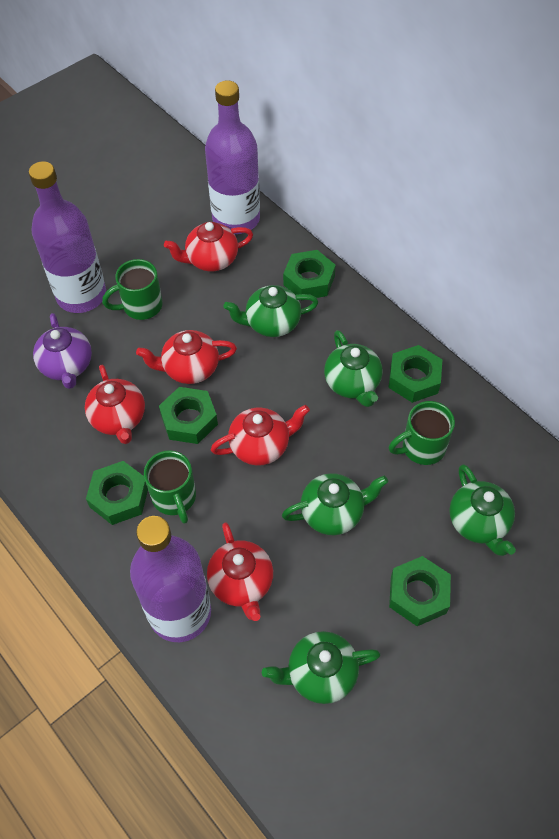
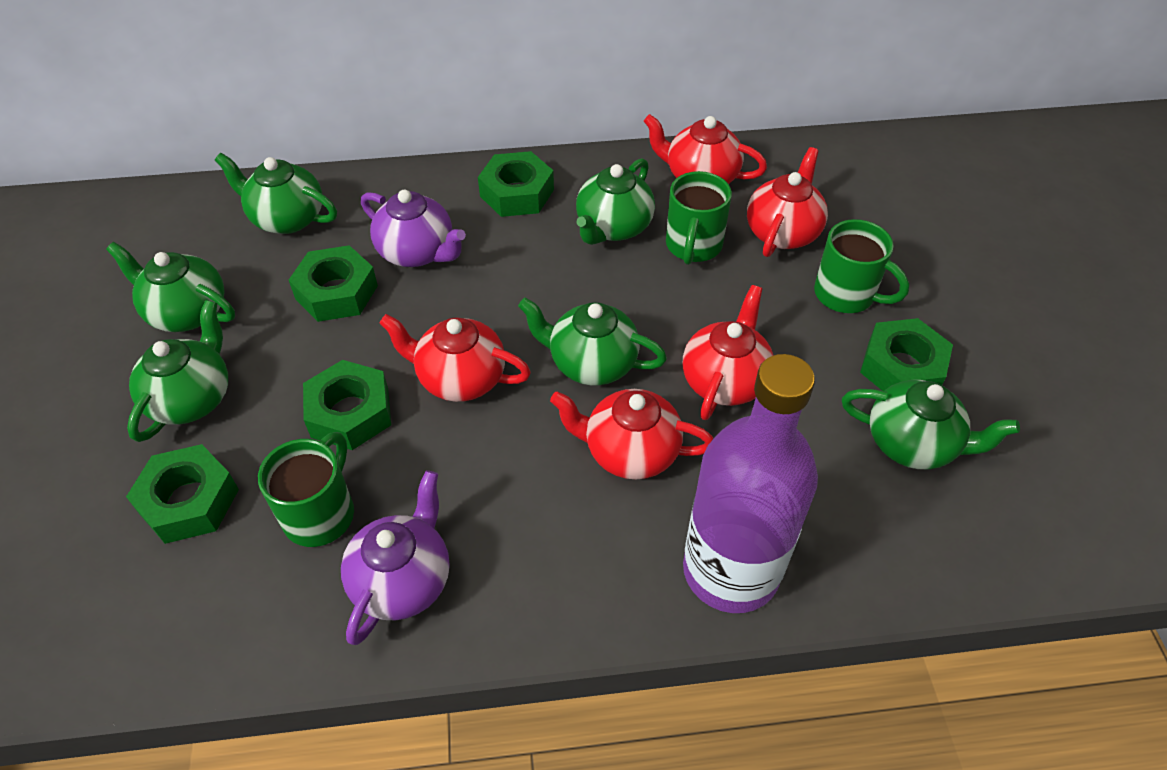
green teapot: [223,285,318,337] [262,631,380,704] [282,473,388,535] [324,330,383,407] [449,464,516,556] = 5 -> [106,242,235,332] [127,300,228,442] [215,153,337,234] [518,298,667,385] [576,158,655,245] [842,380,1020,469] = 6
purple bottle: [29,161,106,313] [130,516,211,642] [205,80,260,234] = 3 -> [683,354,818,613] = 1
purple teapot: [33,313,92,389] = 1 -> [341,470,450,645] [361,190,466,267] = 2

